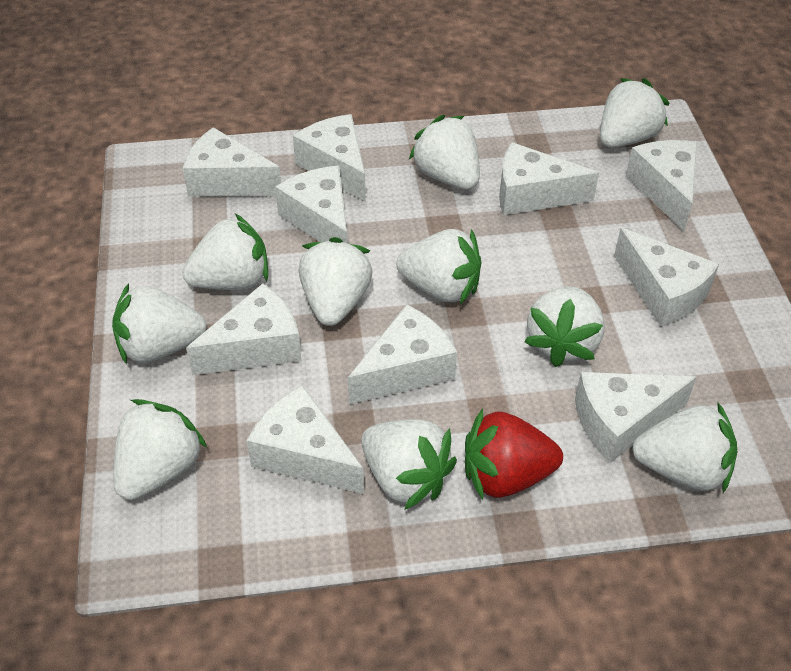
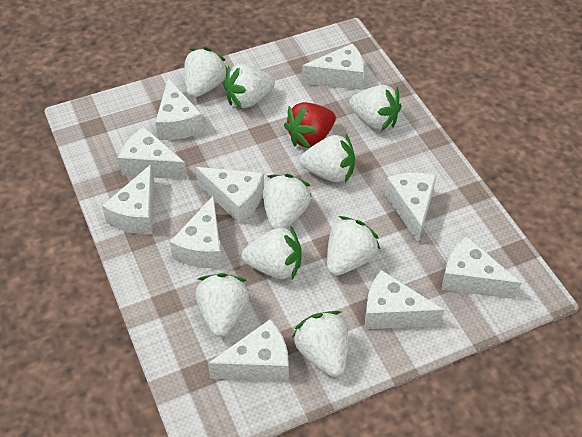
white strawberry: [112,283,207,365] [113,399,207,500] [182,214,268,290] [299,237,373,326] [361,419,457,510] [396,229,481,304] [409,115,480,189] [524,286,605,367] [600,78,669,148] [632,403,737,493] = 10 -> [184,47,227,98] [196,273,249,337] [224,64,275,109] [242,225,301,280] [263,174,312,229] [292,311,348,377] [300,134,355,183] [327,216,380,276] [349,85,401,131] = 9

